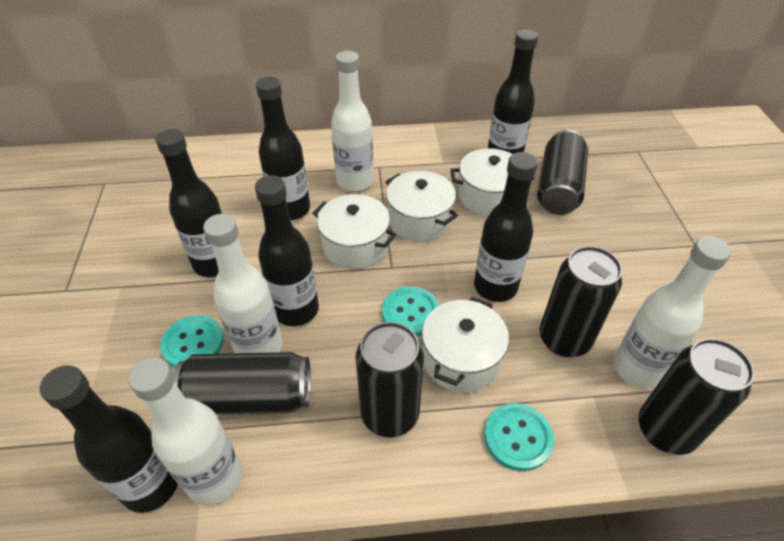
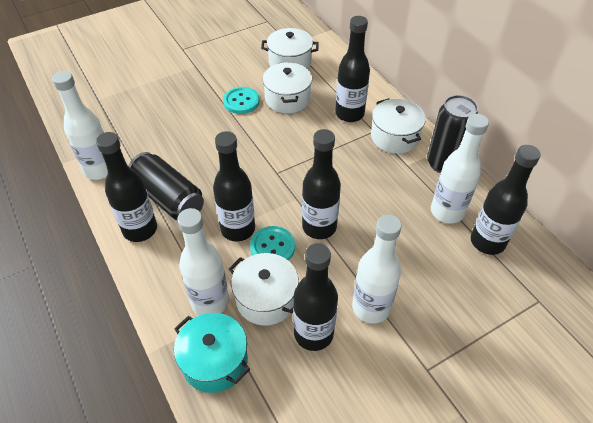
black can: [173,352,311,415] [356,322,424,437] [537,130,588,215] [540,246,622,357] [639,338,755,455] = 5 -> [128,152,204,220] [427,95,478,173] = 2
turquoise button: [160,315,224,368] [382,286,439,336] [484,403,554,471] = 3 -> [223,87,260,114] [250,226,295,260] = 2
turquoise pot: none = 0 -> [174,313,250,393] = 1

